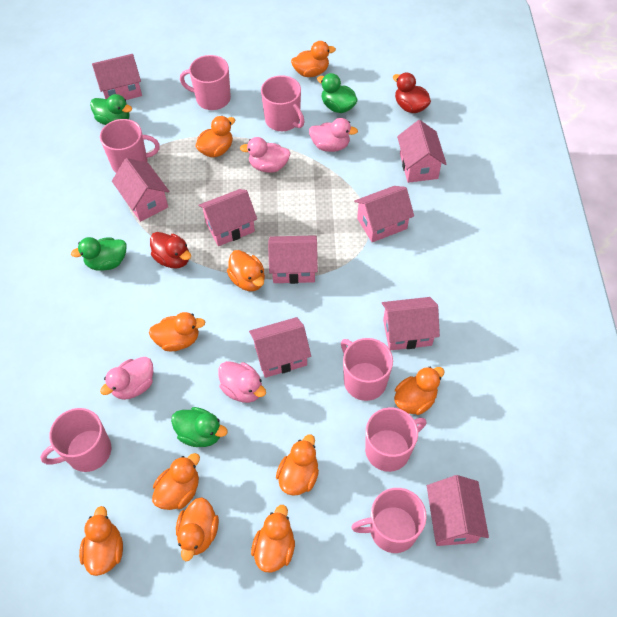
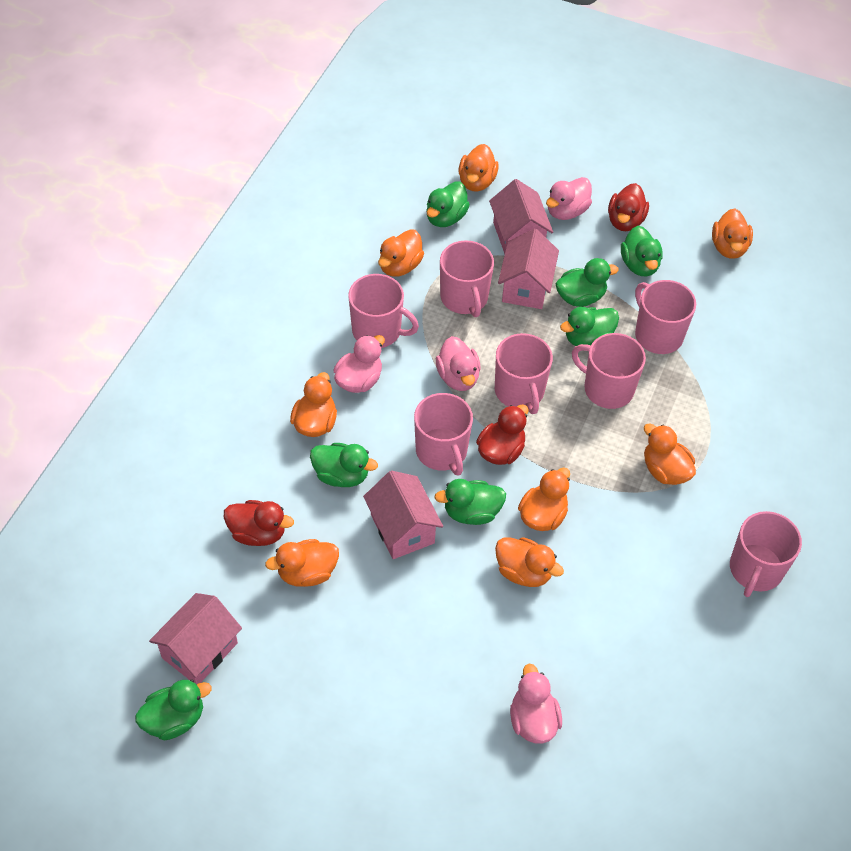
green duck: [71,237,126,271] [90,94,132,125] [171,407,228,447] [317,73,358,113] = 4 -> [135,679,212,740] [310,443,378,487] [426,181,470,227] [434,479,506,525] [555,258,619,307] [560,307,619,346] [621,226,663,277] = 7
orange duck: [79,506,123,576] [149,312,205,351] [152,453,200,510] [176,497,219,561] [195,116,235,157] [227,250,265,291] [251,505,295,573] [276,434,319,496] [291,41,336,77] [394,367,445,415] = 10 -> [265,539,339,587] [290,372,337,437] [378,229,424,277] [458,144,499,192] [495,537,564,587] [518,467,570,531] [644,423,696,485] [712,208,753,259] = 8
pink house: [92,54,142,100] [112,158,170,222] [198,189,257,246] [249,317,311,378] [268,235,318,284] [354,186,414,242] [382,297,440,350] [397,120,446,183] [427,475,489,546] = 9 -> [149,593,242,685] [363,471,443,559] [489,179,553,254] [498,229,559,309] = 4
red duck: [150,232,191,268] [393,73,431,113] = 2 -> [224,500,294,546] [476,404,529,465] [608,183,649,231] = 3

